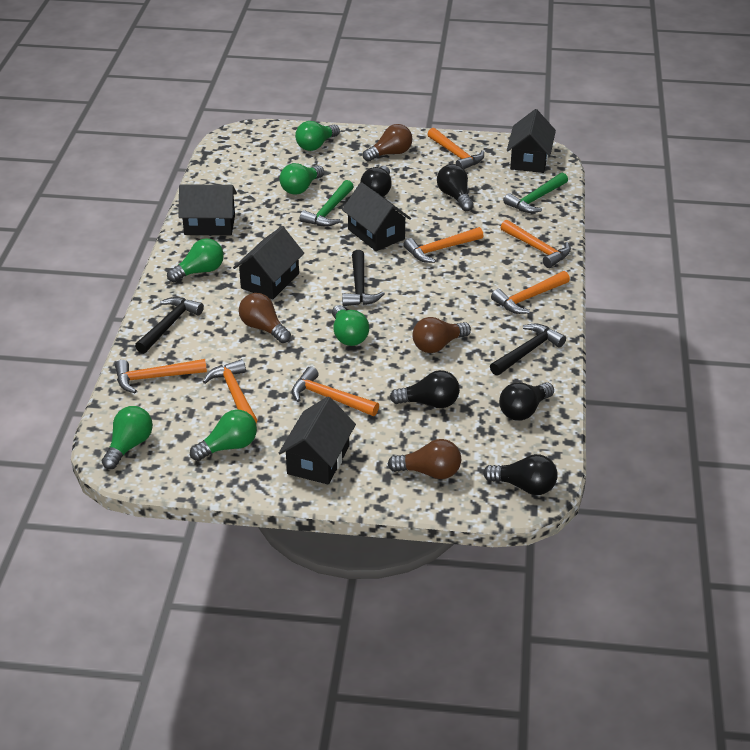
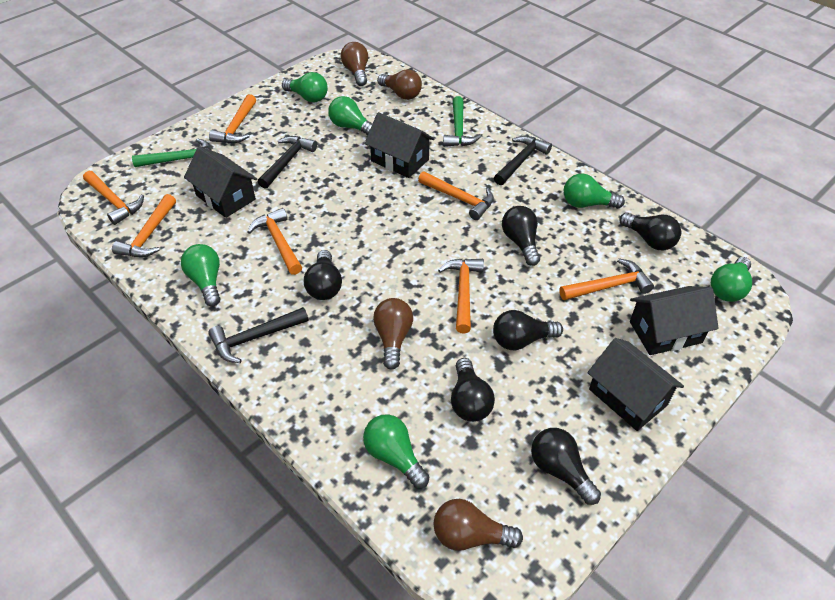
black house: [178,184,237,235] [233,226,304,299] [279,397,356,484] [342,182,411,251] [507,109,556,173] = 5 -> [184,146,257,218] [365,112,434,178] [587,338,684,431] [630,286,719,355] = 4
black light bulb: [360,166,392,197] [390,370,460,408] [437,164,474,211] [483,454,558,495] [499,382,554,421] = 5 -> [304,250,342,300] [451,358,495,422] [493,310,563,350] [502,206,540,266] [531,428,601,505] [619,212,681,250] = 6

